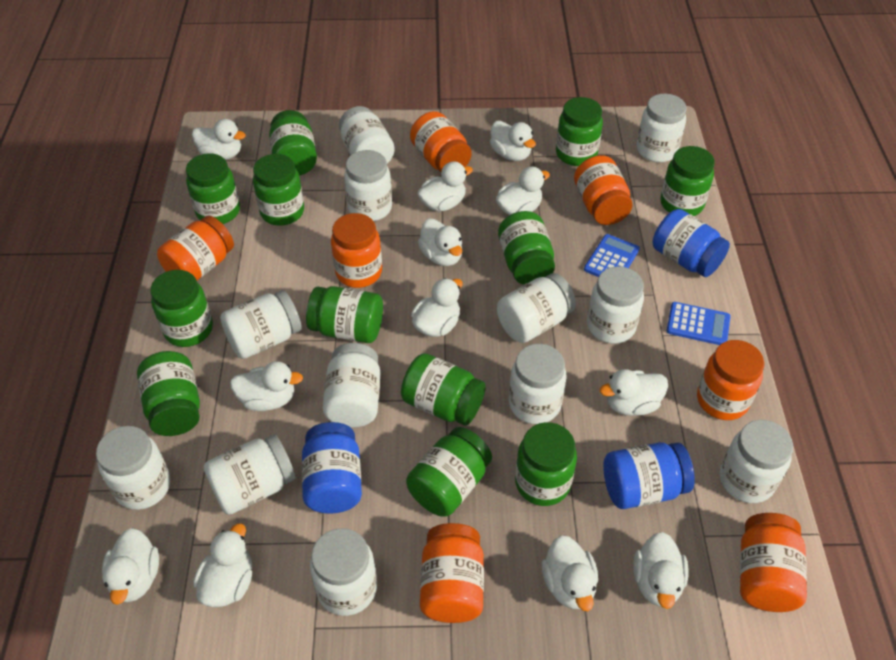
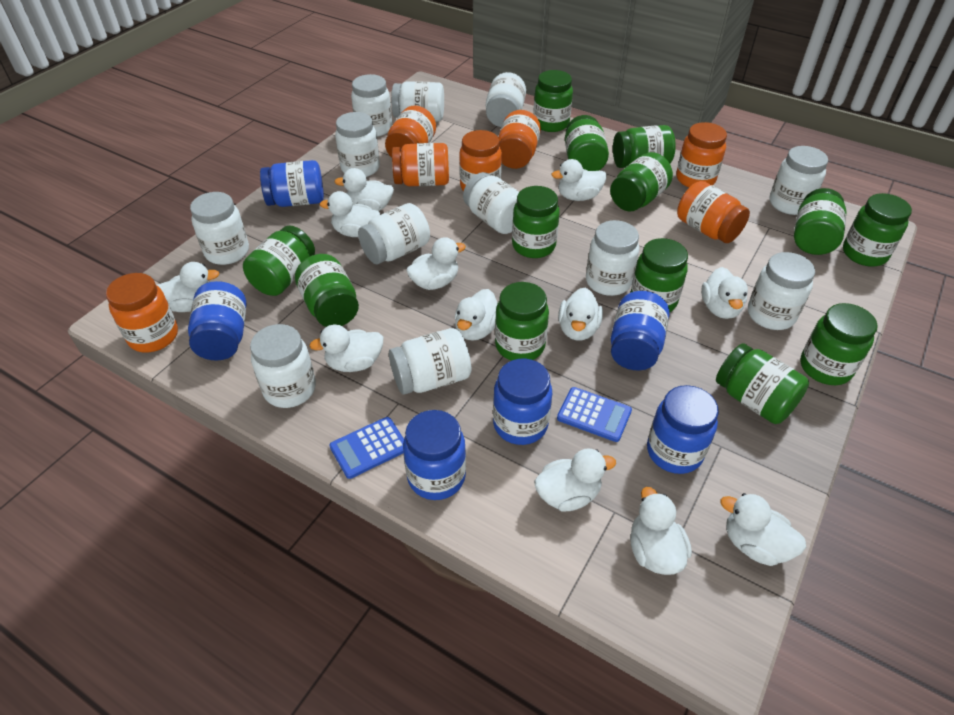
blue jar: [302,422,362,514] [603,442,695,509] [653,209,730,277] = 3 -> [188,281,246,361] [260,160,324,207] [403,410,466,500] [493,359,552,445] [611,291,669,370] [647,385,719,474] = 6
green jar: [137,351,200,436] [150,270,213,347] [186,153,240,224] [253,154,304,226] [269,110,317,176] [306,286,383,343] [401,353,486,426] [406,427,492,516] [498,211,555,284] [515,422,577,506] [556,97,603,166] [661,146,715,216] = 12 -> [243,226,315,296] [295,254,359,327] [495,282,549,361] [512,186,560,258] [533,70,573,132] [565,115,609,171] [610,152,673,212] [613,125,676,168] [631,238,688,313] [716,343,809,424] [794,188,846,255] [801,303,878,385] [843,193,912,267] = 13

